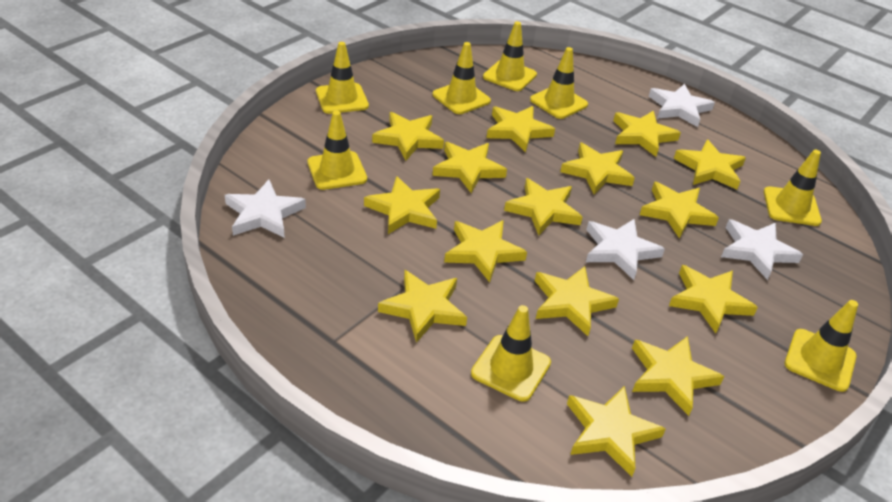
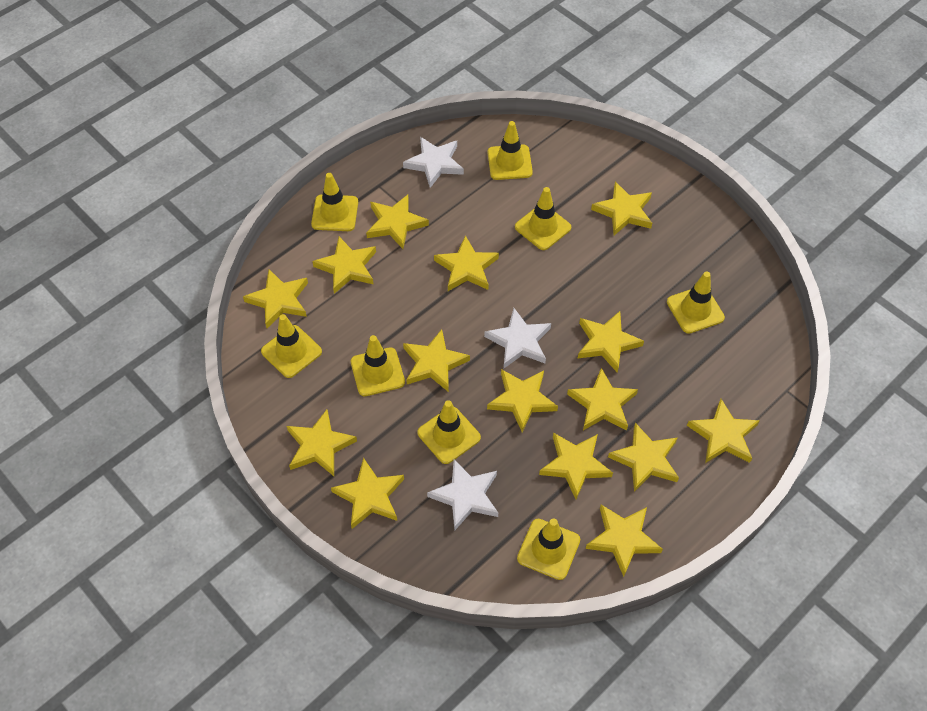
white star: [225,179,306,238] [586,219,665,280] [648,84,715,127] [721,219,803,280] = 4 -> [403,137,464,188] [427,460,498,530] [484,308,551,368] = 3

